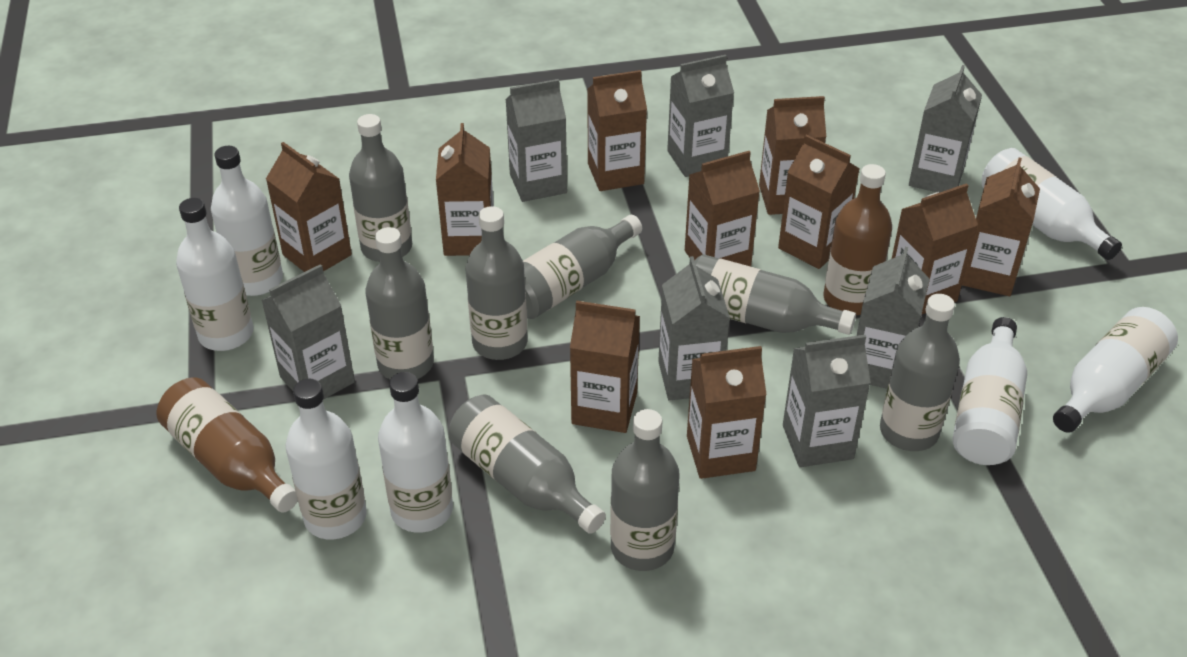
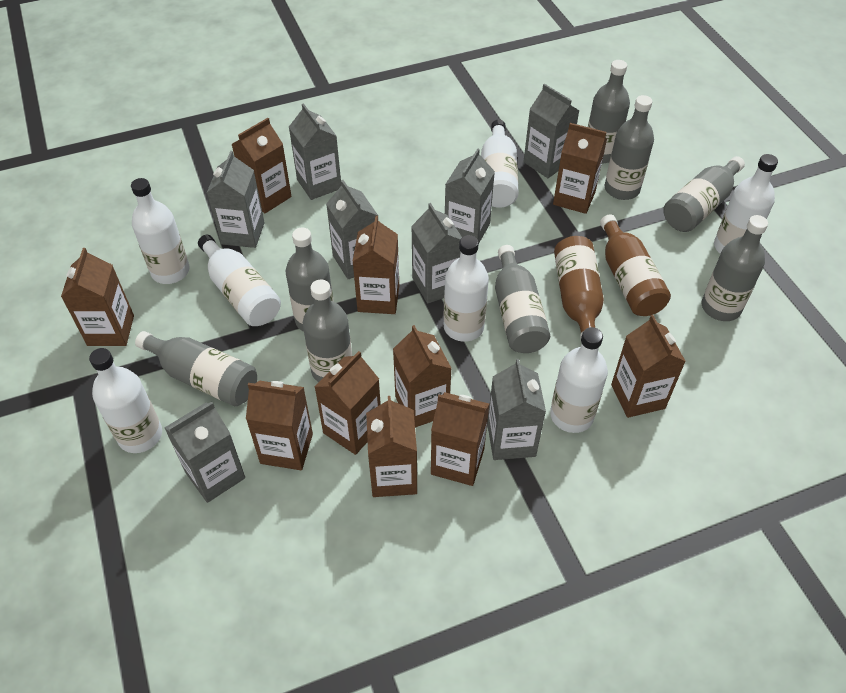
grey carton: [261,264,355,400] [505,79,567,202] [658,256,730,401] [667,55,734,177] [783,335,871,467] [857,247,930,389] [909,65,982,193] = 7 -> [164,402,245,503] [207,151,265,248] [289,103,342,200] [326,180,378,279] [411,203,462,304] [445,148,495,243] [487,359,546,460] [523,84,580,178] = 8

